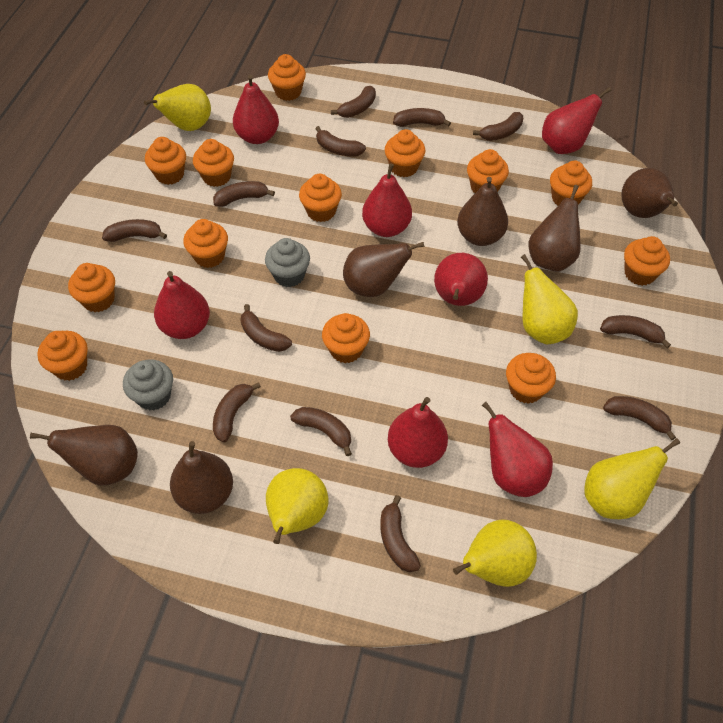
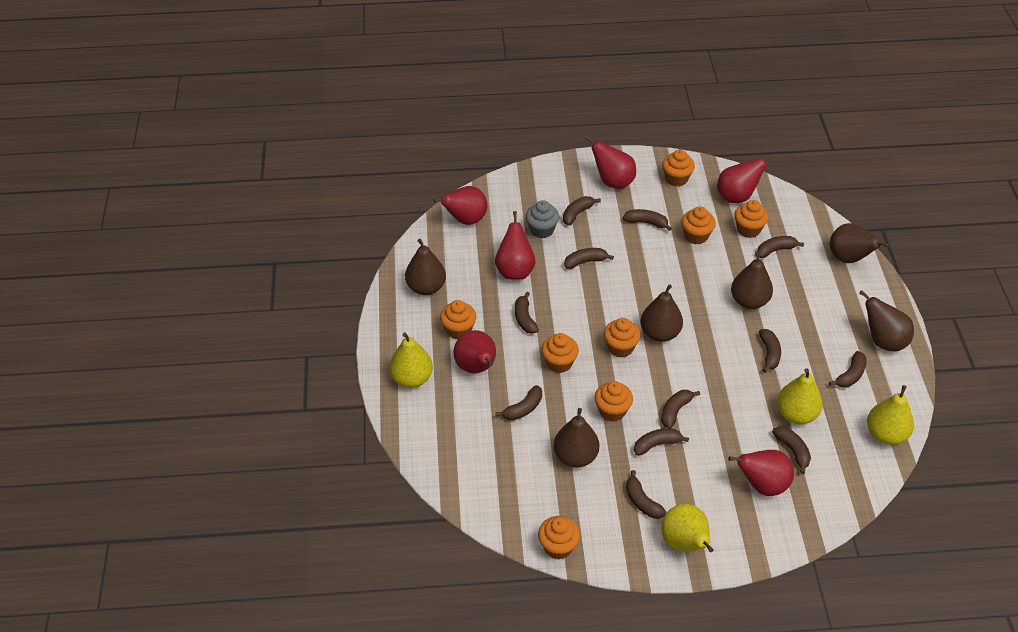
grey cupcake: [123,360,173,411] [265,238,310,287] = 2 -> [526,200,559,239] = 1
orange cupcake: [37,331,88,381] [68,263,115,312] [145,137,186,185] [183,219,228,268] [193,139,234,187] [268,54,306,101] [299,174,342,222] [322,313,370,363] [385,129,425,177] [467,149,509,193] [506,353,556,404] [550,161,592,206] [624,236,670,286] = 13 -> [440,300,477,340] [538,516,580,559] [542,333,579,373] [595,381,633,422] [604,318,641,358] [662,149,695,187] [682,206,716,245] [735,200,769,238] = 8
red pear: [154,271,210,339] [233,75,279,144] [362,163,412,237] [388,397,448,468] [434,253,488,306] [482,402,553,497] [542,87,611,154] = 7 -> [433,186,487,225] [453,330,496,373] [495,211,535,279] [585,136,636,189] [717,154,775,203] [728,450,794,496] = 6
yellow pear: [144,84,211,131] [266,468,328,544] [453,519,537,587] [521,254,578,344] [584,438,680,519] = 5 -> [389,333,433,388] [661,504,714,552] [777,368,823,424] [867,385,914,445] = 4

